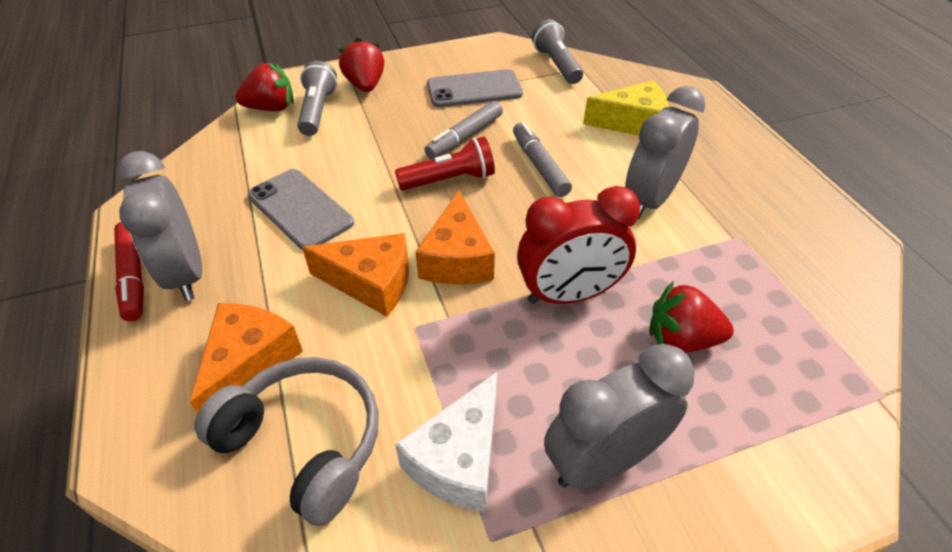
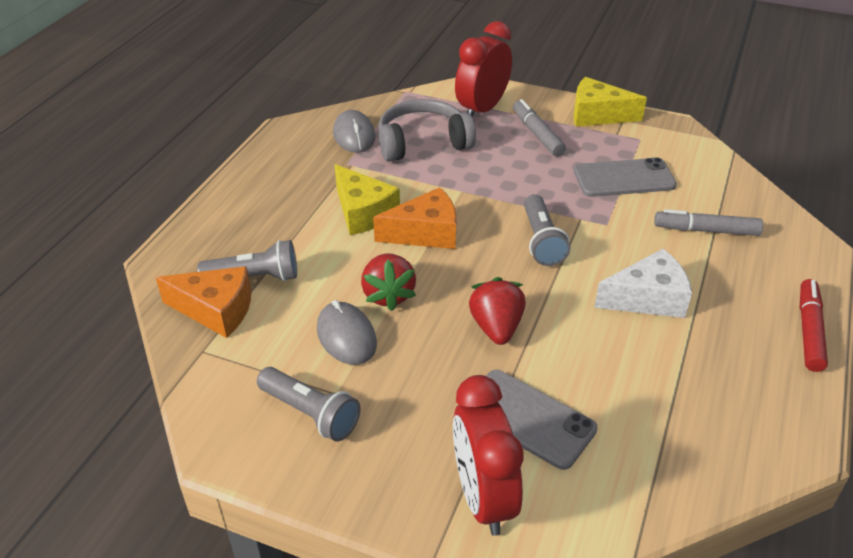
grey clock: [117,151,202,301] [544,344,695,489] [625,86,705,219] = 3 -> none = 0
grey flashlight: [297,61,337,136] [532,19,583,84] = 2 -> [197,240,297,281] [257,367,360,441] [524,194,570,266] = 3
grey mouse: none = 0 -> [317,300,377,365] [333,110,376,153] = 2
orange cheese: [190,303,303,414] [302,233,409,317] [416,190,495,285] = 3 -> [156,266,251,338] [373,187,457,249] = 2
red clock: [517,186,640,304] = 1 -> [453,375,524,536] [455,21,512,117] = 2
red flashlight: [395,137,495,190] = 1 -> none = 0
red strawberry: [236,63,294,111] [339,38,384,92] [649,281,734,353] = 3 -> [361,253,416,311] [469,277,526,345] = 2
yellow cheese: [583,80,669,136] = 1 -> [334,164,400,235] [573,77,647,127] = 2

